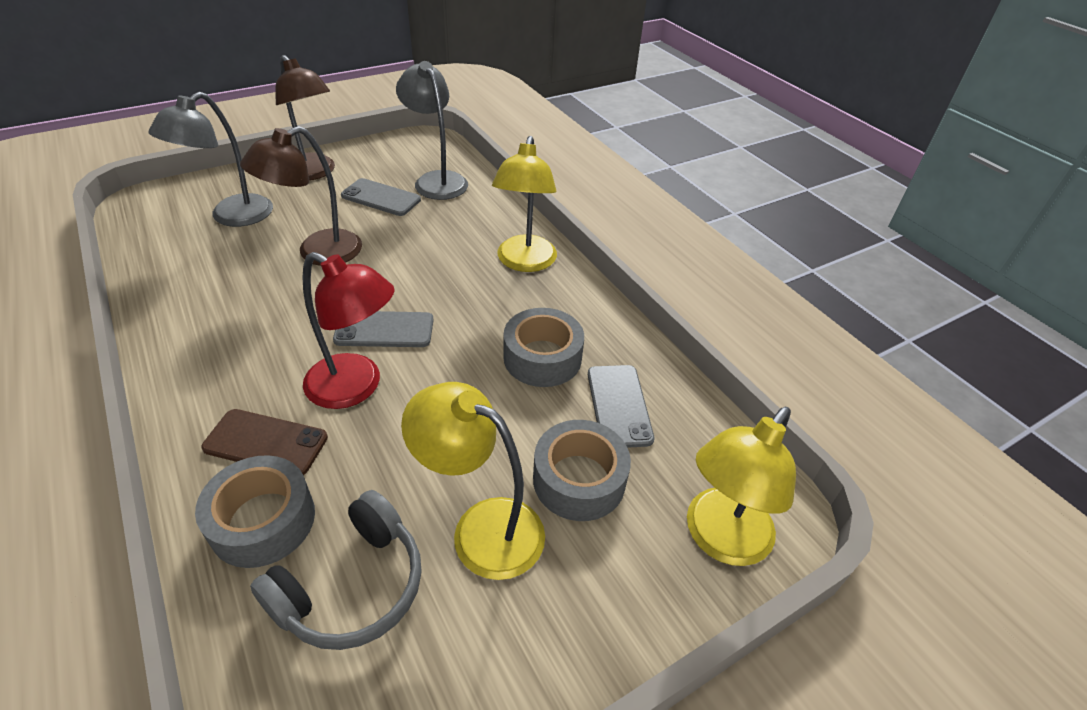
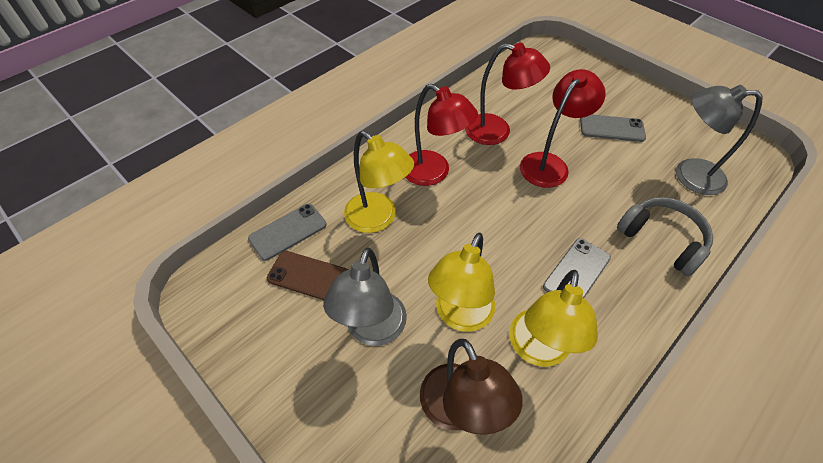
brown lamp: [240,126,362,266] [275,55,335,181] = 2 -> [420,339,523,435] = 1
grey tape: [195,455,315,568] [503,308,584,387] [533,420,631,521] = 3 -> none = 0
red lamp: [302,252,395,409] = 1 -> [405,84,478,186] [465,43,550,145] [520,69,606,188] = 3

